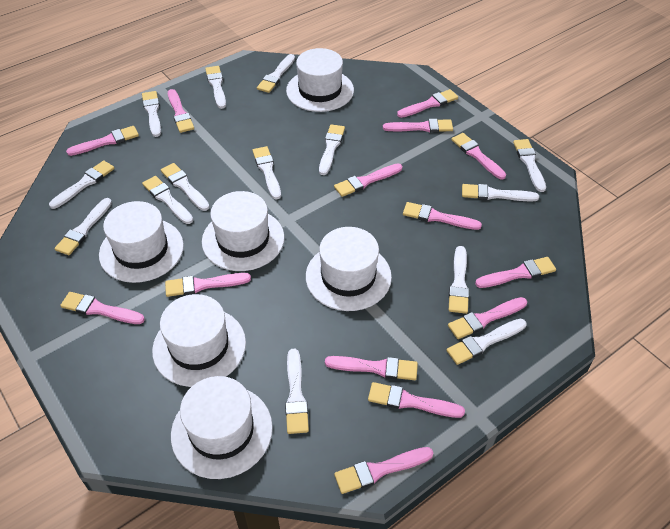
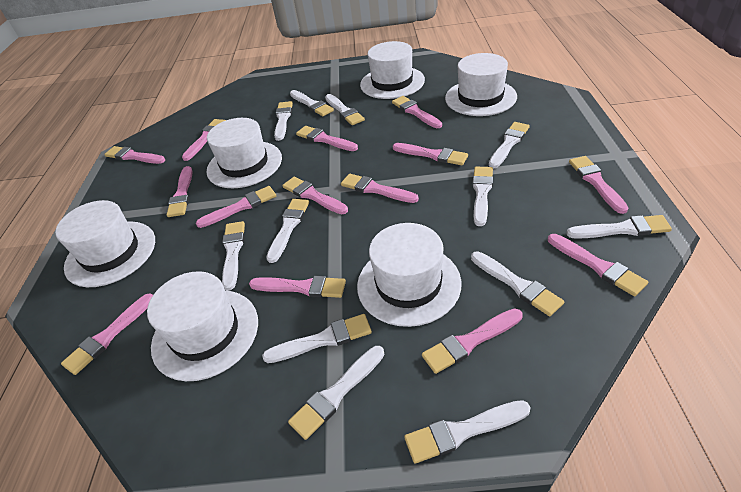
white brush: [49,160,115,209] [55,198,112,255] [142,91,161,137] [142,176,193,224] [161,163,210,211] [205,66,226,109] [252,146,281,199] [257,54,295,93] [285,349,309,434] [319,124,345,175] [446,319,526,365] [449,246,469,314] [462,184,539,202] [513,139,546,192] = 14 -> [222,221,245,291] [262,314,372,363] [266,199,309,263] [274,101,293,141] [288,346,384,440] [290,90,334,116] [325,94,365,125] [404,400,531,464] [471,251,564,316] [472,167,493,226] [489,122,530,168] [566,215,672,239] = 12

